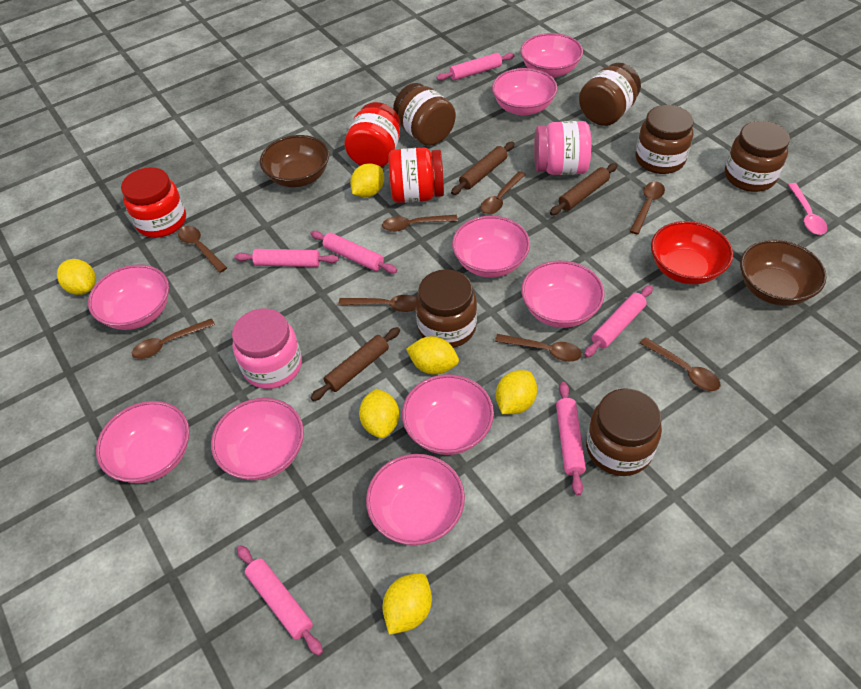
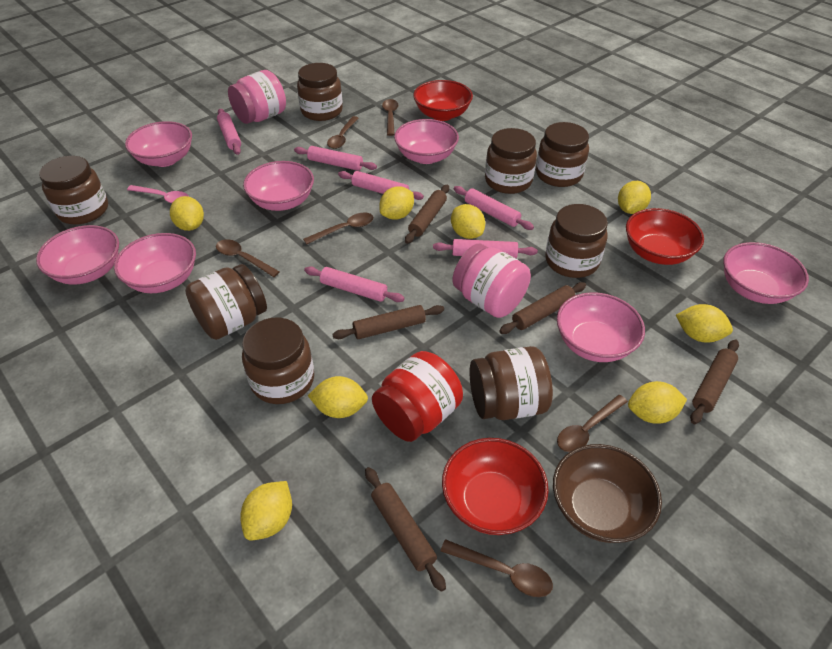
brown bowl: [260,135,329,187] [740,240,827,306] = 2 -> [553,444,662,543] = 1
brown jar: [393,83,456,146] [416,269,477,348] [579,63,641,126] [586,389,662,476] [636,105,694,174] [725,121,790,192] = 6 -> [39,156,108,225] [185,264,267,340] [242,318,314,404] [297,63,343,121] [470,346,553,420] [485,128,537,194] [536,122,589,187] [545,204,608,278] = 8
brown rolling pin: [310,327,400,401] [451,142,515,195] [550,163,618,215] = 3 -> [332,305,444,339] [365,467,446,592] [405,185,449,244] [499,282,586,334] [690,339,739,424] = 5
brown spoon: [132,318,215,359] [178,226,227,273] [338,295,416,312] [382,215,458,232] [480,171,526,215] [495,334,582,362] [630,181,665,235] [640,337,720,391] = 8 -> [216,239,280,277] [303,212,374,244] [327,116,359,149] [382,99,398,136] [441,539,553,597] [557,395,628,452] = 6
pink bowl: [88,264,169,330] [96,401,189,483] [211,398,304,480] [366,454,465,545] [402,374,494,455] [452,216,530,278] [492,68,558,116] [520,33,583,78] [521,261,605,328] = 9 -> [36,225,119,285] [114,233,196,293] [125,121,192,167] [243,161,314,211] [394,119,459,164] [557,292,645,362] [723,242,809,304] = 7
red bowl: [651,221,733,285] = 1 -> [413,80,473,121] [442,438,549,535] [626,208,704,265] = 3
red jar: [121,167,186,238] [344,102,401,167] [389,148,444,203] = 3 -> [372,351,463,442] = 1
yellow lemon: [57,259,96,295] [350,163,384,197] [359,389,399,438] [382,573,432,635] [406,336,459,375] [496,370,537,414] = 6 -> [170,196,204,231] [240,481,292,540] [308,376,368,418] [379,186,414,220] [451,204,485,239] [618,181,651,214] [628,381,687,424] [676,304,733,343] = 8

